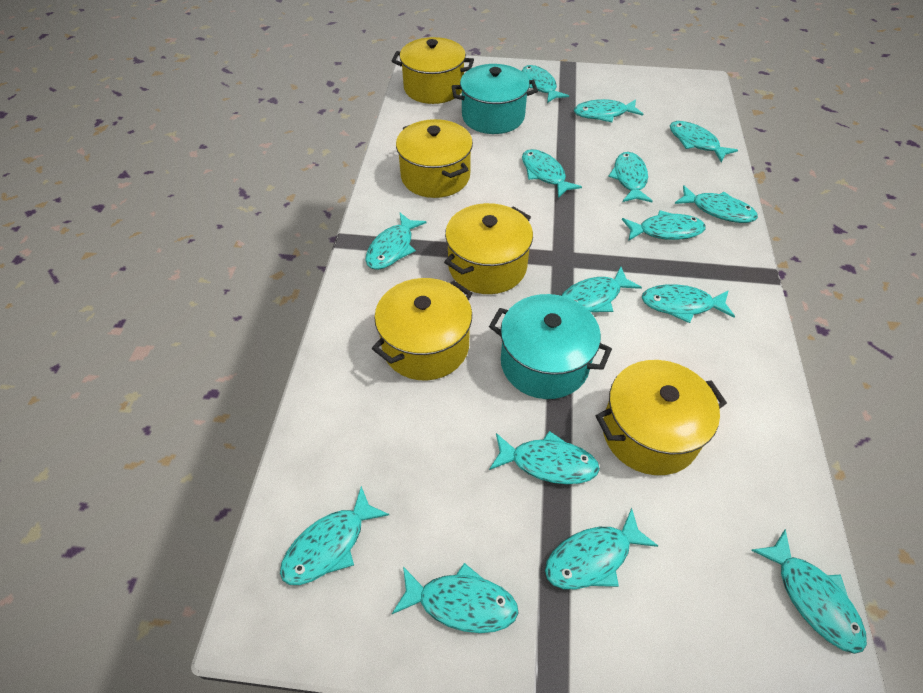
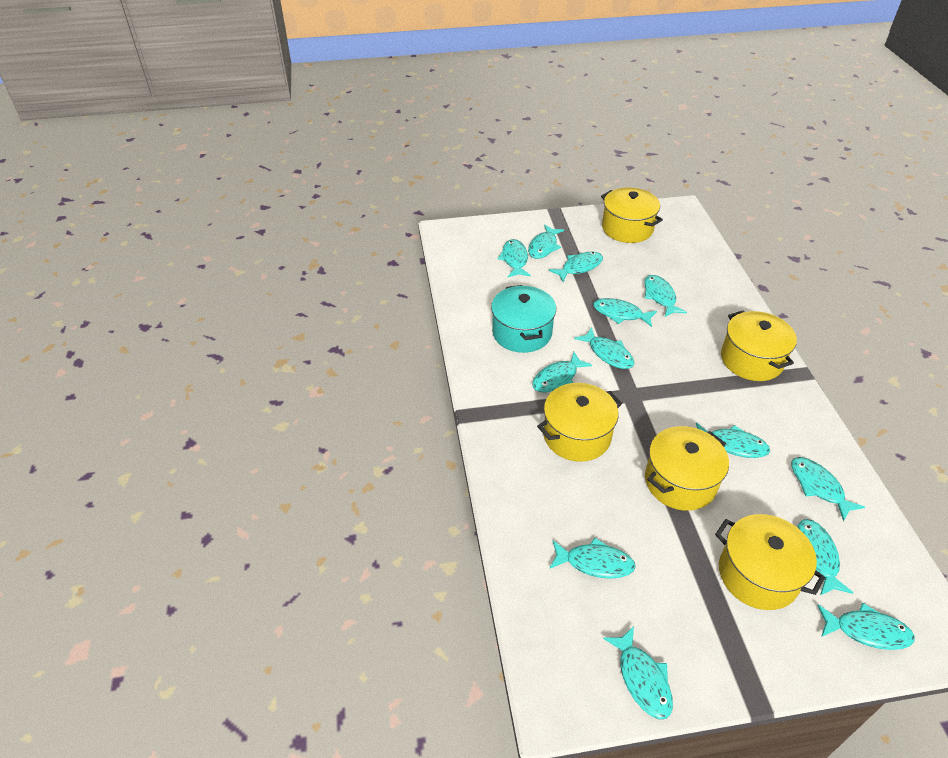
turquoise fish: [280,486,389,585] [365,213,427,270] [392,563,519,633] [489,431,600,484] [522,65,569,103] [522,149,582,198] [545,508,658,589] [561,267,642,312] [574,99,643,122] [608,152,653,202] [622,210,706,241] [641,284,735,323] [670,121,738,163] [675,185,758,223] [751,529,867,654] = 15 -> [498,239,531,277] [528,224,564,259] [532,352,592,392] [549,252,603,282] [549,538,636,579] [574,327,634,369] [593,298,657,327] [603,626,673,719] [644,275,687,317] [696,423,770,458] [791,457,865,521] [797,519,853,595] [817,603,915,650] = 13
turquoise pot: [451,64,538,134] [489,294,612,399] = 2 -> [491,285,556,353] = 1

